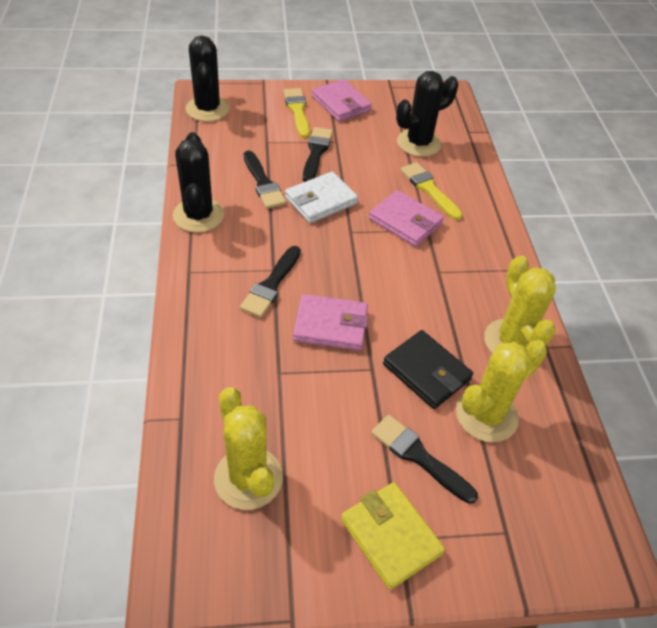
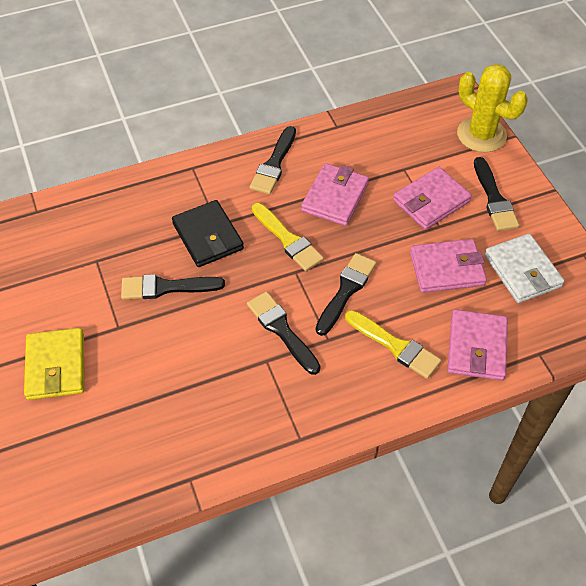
black brush: [240,246,301,318] [244,151,286,209] [303,127,333,182] [371,415,478,504] = 4 -> [121,274,225,299] [247,291,321,375] [250,126,296,194] [315,253,376,336] [474,157,519,231] = 5
black cactus: [173,132,225,233] [186,36,230,122] [396,71,458,157] = 3 -> none = 0
pink wallet: [293,294,369,351] [312,79,372,122] [369,190,444,247] = 3 -> [301,163,369,226] [393,167,472,230] [410,239,487,293] [447,309,508,381] = 4
yellow cactus: [214,387,283,510] [456,340,547,442] [484,255,556,354] = 3 -> [457,64,528,153] = 1

